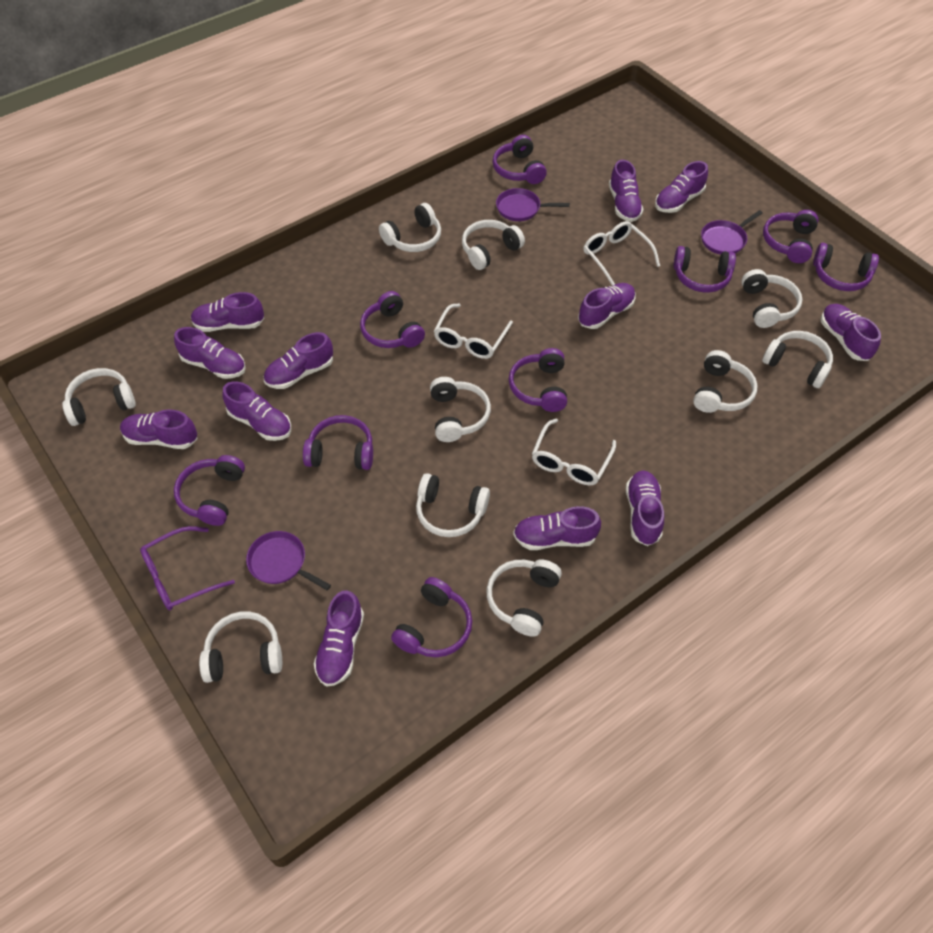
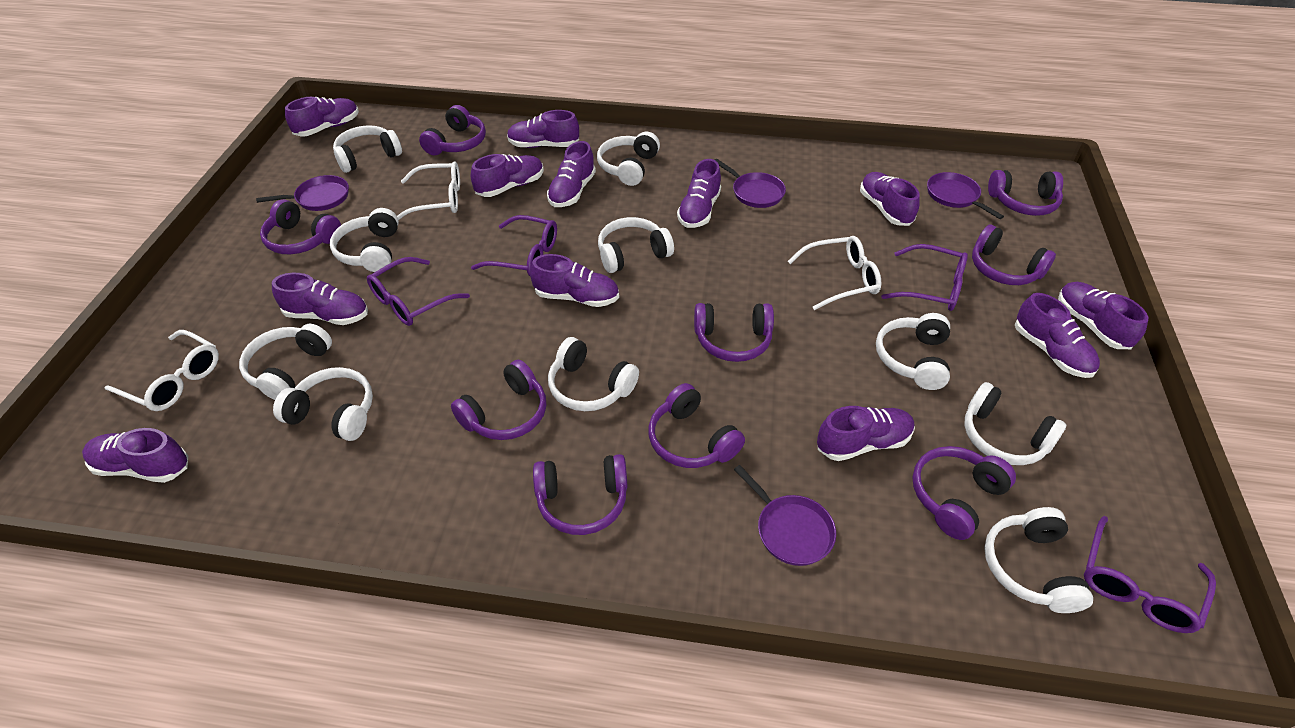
purple glasses: [140,526,235,610] = 1 -> [367,257,470,326] [471,215,557,277] [881,244,968,311] [1084,516,1216,633] = 4
purple pan: [246,531,331,591] [496,188,570,221] [701,210,763,255] = 3 -> [256,175,349,211] [715,159,786,208] [734,465,836,566] [927,172,1004,219] = 4

